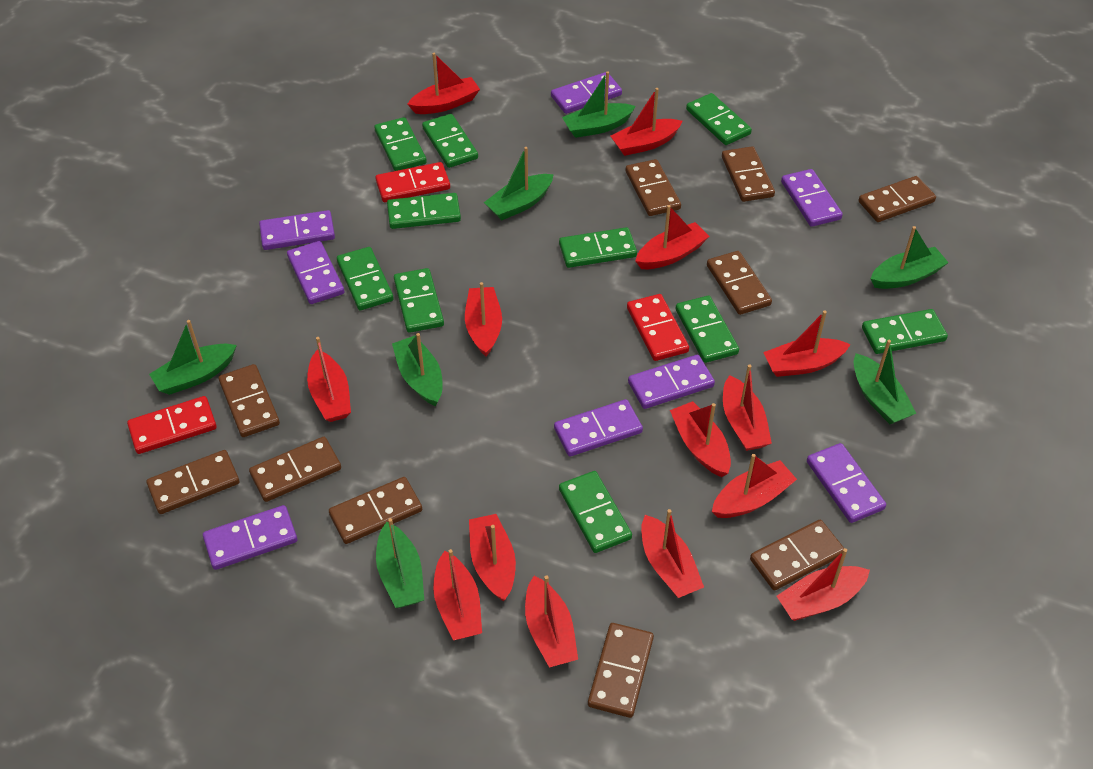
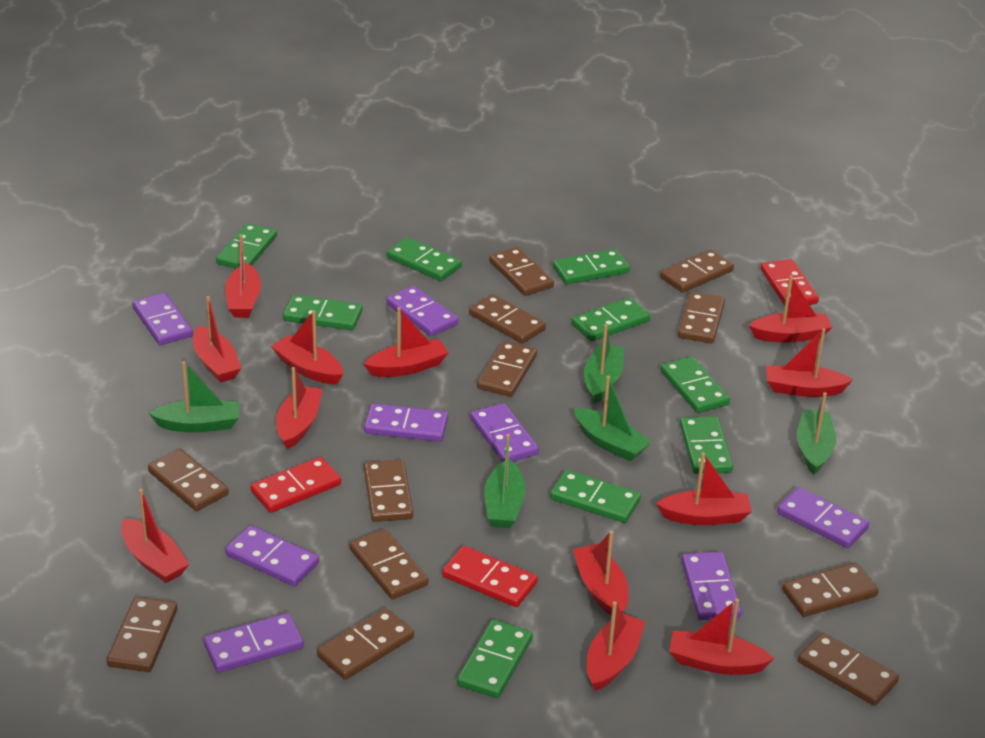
brown domino: [146,450,239,514] [219,364,280,437] [249,437,341,502] [329,477,422,544] [588,623,654,718] [626,159,681,216] [707,251,772,315] [722,146,775,202] [750,520,844,590] [859,176,936,222] = 10 -> [107,597,177,672] [148,449,229,511] [317,608,414,680] [350,529,428,600] [364,459,413,522] [469,294,546,344] [477,341,537,397] [489,247,554,296] [660,250,734,293] [678,292,725,343] [782,563,879,617] [798,632,899,706] = 12
green boat: [149,320,237,395] [376,518,424,608] [392,333,443,406] [484,147,554,220] [562,71,636,138] [854,340,917,424] [871,226,949,289] = 7 -> [149,361,240,433] [484,434,525,528] [574,376,652,461] [584,324,624,404] [797,392,836,475] = 5
green domino: [337,247,394,310] [374,117,427,171] [387,193,461,229] [394,268,444,333] [422,114,478,168] [559,227,637,268] [559,471,632,553] [676,296,739,363] [686,93,752,145] [862,309,948,354] = 10 -> [216,223,277,269] [283,295,362,330] [387,237,462,281] [457,620,533,698] [550,470,641,523] [553,249,630,285] [571,298,650,342] [660,357,730,413] [680,416,733,474] = 9
red boat: [307,337,351,422] [408,53,480,114] [433,549,482,640] [465,282,502,357] [469,514,516,601] [525,575,578,668] [611,88,683,156] [636,205,709,269] [641,509,704,598] [670,401,731,477] [712,454,797,518] [723,364,772,451] [763,311,851,377] [777,548,870,621] = 14 -> [121,489,189,583] [193,296,241,383] [225,235,261,318] [271,310,343,385] [276,367,322,449] [364,307,449,377] [573,531,629,616] [587,601,645,691] [656,452,752,525] [669,599,774,675] [749,275,833,343] [766,328,853,397] = 12

